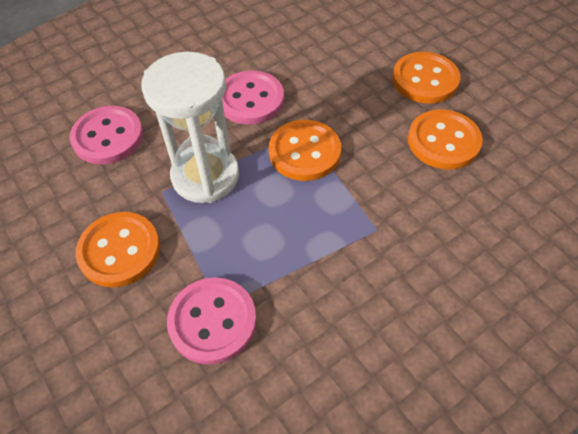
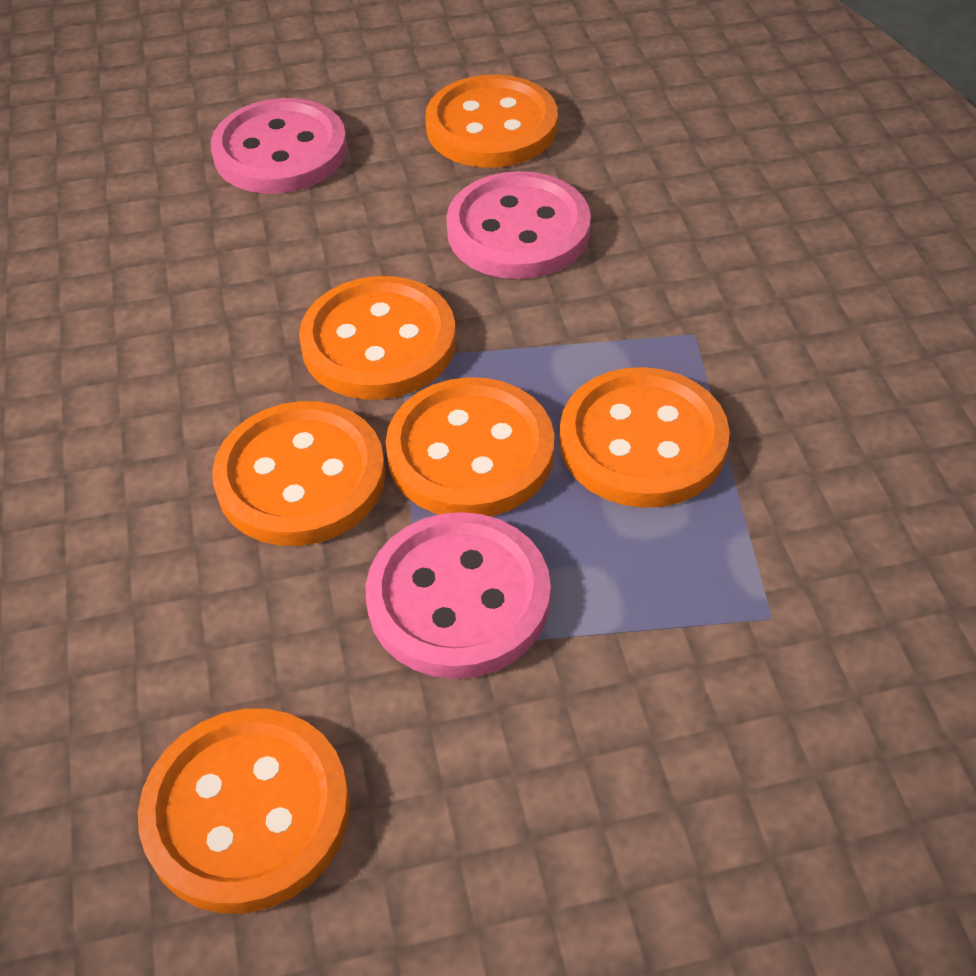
orange button: [75,212,160,287] [269,120,341,181] [393,52,460,104] [408,109,483,170] = 4 -> [138,709,350,913] [212,401,386,546] [299,276,456,399] [386,377,554,517] [425,75,558,168] [560,367,730,508] = 6
white hourglass: [141,52,239,203] = 1 -> none = 0

